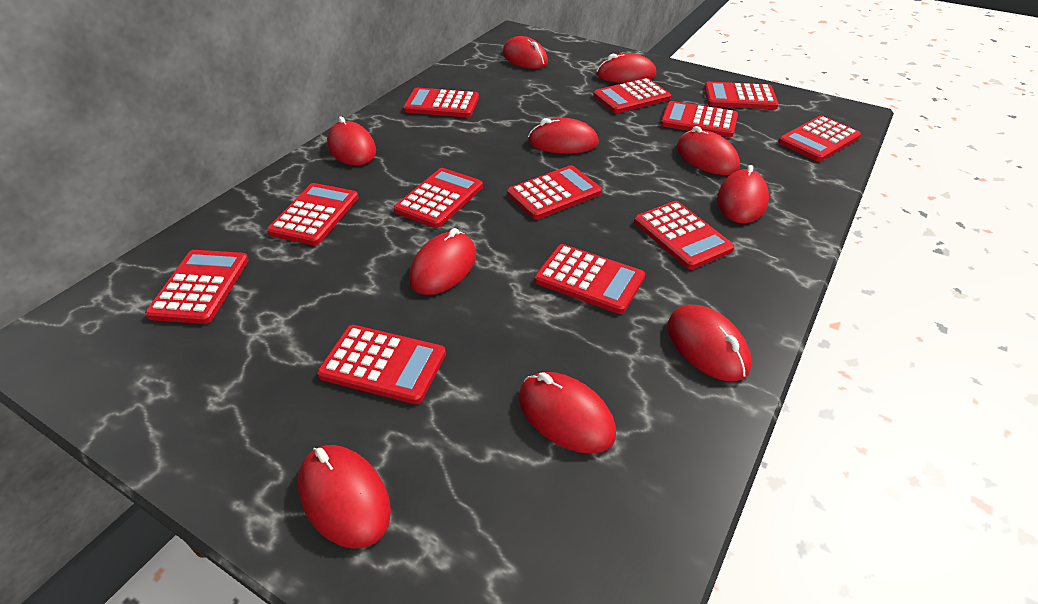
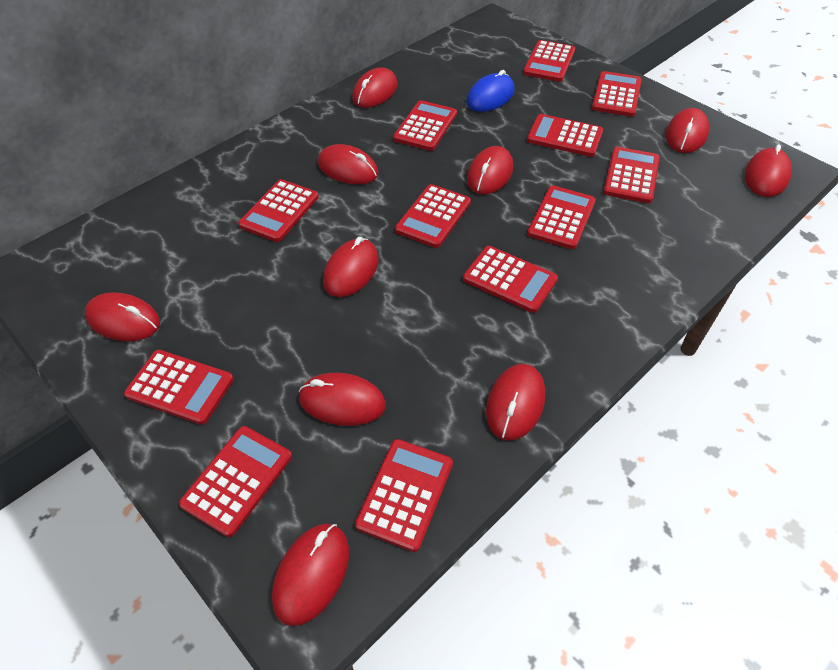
blue mouse: none = 0 -> [467,70,515,112] = 1

